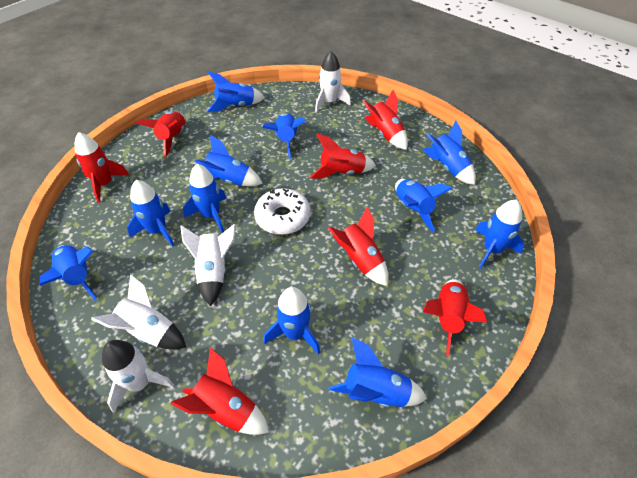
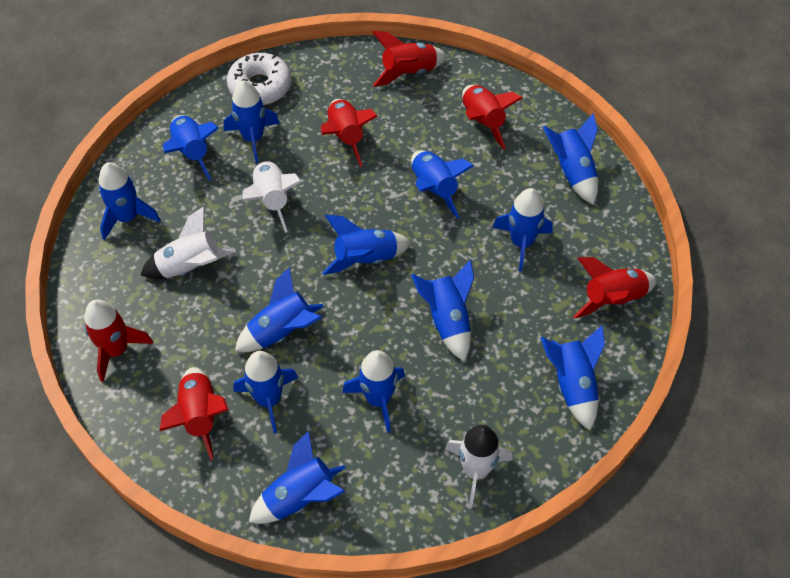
blue rocket: [40,245,97,300] [127,180,175,246] [183,164,227,233] [194,135,263,186] [207,71,265,112] [262,113,306,159] [264,287,320,354] [328,337,427,407] [395,179,453,232] [423,120,476,185] [475,200,524,269] = 11 -> [98,162,161,240] [163,115,219,181] [224,80,280,163] [233,351,298,434] [235,267,324,352] [249,431,346,524] [322,215,411,275] [342,350,405,433] [411,150,474,219] [411,260,474,361] [493,188,553,272] [541,325,605,430] [543,113,598,205] = 13
red rocket: [75,132,129,203] [136,111,185,157] [170,347,269,435] [310,134,376,179] [328,207,389,286] [362,90,408,150] [423,279,487,356] = 7 -> [84,299,153,382] [160,367,228,460] [321,99,378,167] [372,31,447,87] [462,85,523,150] [573,257,657,319] = 6
white rocket: [91,274,186,350] [102,340,174,413] [180,224,236,306] [315,51,351,113] = 4 -> [141,206,236,279] [242,160,302,233] [445,425,513,508] = 3

